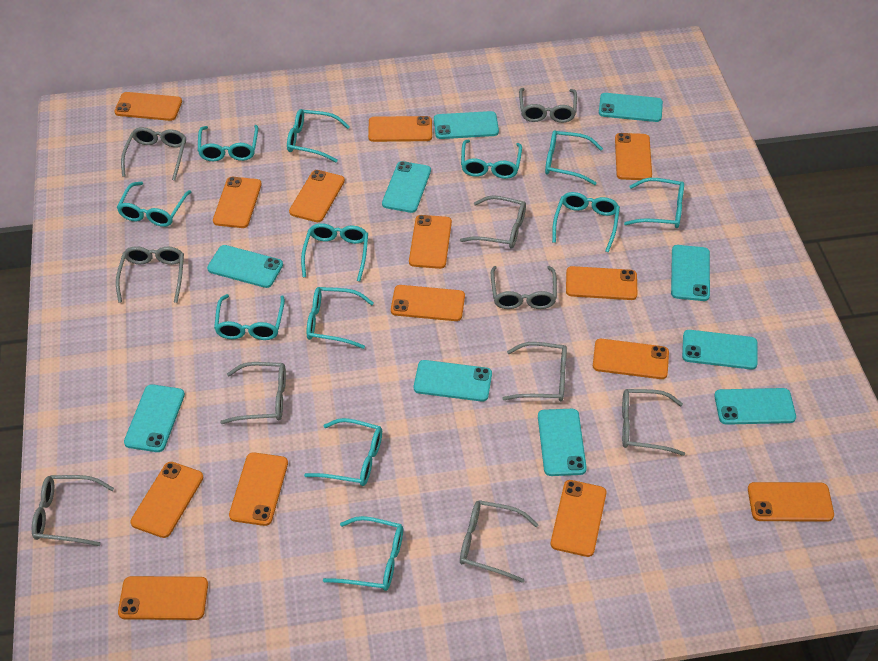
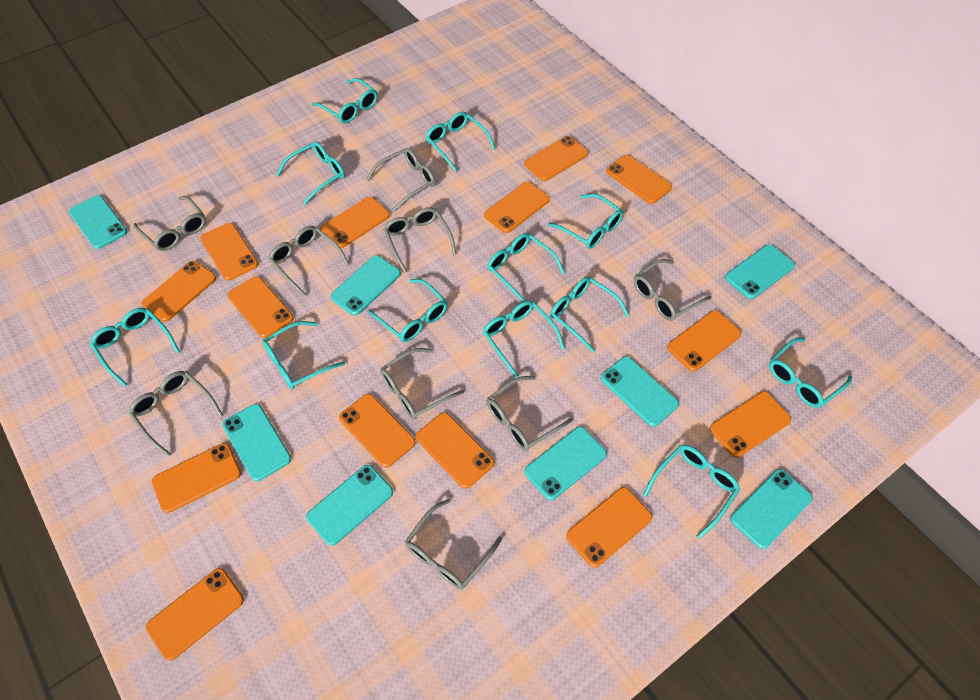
grey glasses: [32,475,114,546] [116,246,184,303] [121,127,186,181] [220,362,286,424] [460,195,526,248] [460,500,539,583] [491,266,557,309] [502,342,567,401] [519,88,577,123] [622,389,685,456] = 10 -> [128,371,223,457] [134,196,206,251] [268,226,349,297] [366,148,435,211] [380,348,464,419] [384,208,456,273] [405,499,502,590] [487,376,573,451] [634,259,711,321] = 9
turquoise phone: [124,384,185,452] [207,245,283,288] [382,161,431,213] [414,360,492,402] [434,111,499,139] [538,409,587,476] [599,93,663,122] [671,245,710,301] [682,330,758,370] [714,388,796,425] = 10 -> [69,195,128,249] [222,404,292,481] [306,465,393,546] [330,255,401,316] [524,426,607,500] [601,356,679,427] [725,244,795,299] [730,469,812,549] = 8

